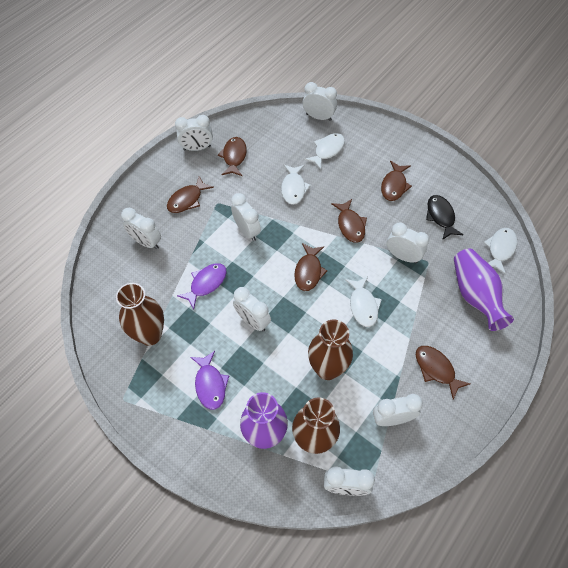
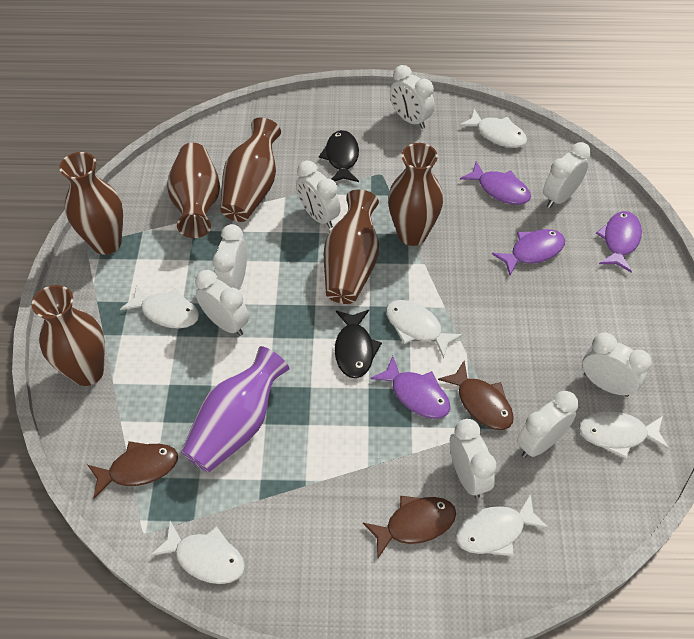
black fish: [426,195,464,240] = 1 -> [319,130,359,182] [335,310,382,378] = 2
brown fish: [167,176,214,213] [218,137,247,176] [294,243,328,291] [331,199,367,243] [381,161,412,201] [416,346,471,399] = 6 -> [88,441,178,499] [363,496,456,558] [438,361,514,430] = 3
brown vase: [116,283,164,346] [292,397,340,454] [308,320,353,380] = 3 -> [32,285,105,386] [59,152,123,255] [167,143,220,238] [220,117,281,222] [324,189,379,304] [388,143,443,246] = 6
purple fish: [177,263,227,309] [190,351,229,410] = 2 -> [370,356,450,419] [460,161,531,205] [492,229,565,276] [596,211,642,272] = 4
purple vase: [240,392,288,449] [454,248,514,331] = 2 -> [181,346,289,472] = 1
white fish: [281,165,311,205] [304,133,345,170] [345,276,382,327] [484,228,517,275] = 4 -> [120,284,199,329] [150,521,245,584] [386,300,463,358] [455,493,549,556] [459,109,527,148] [579,411,669,459] = 6

